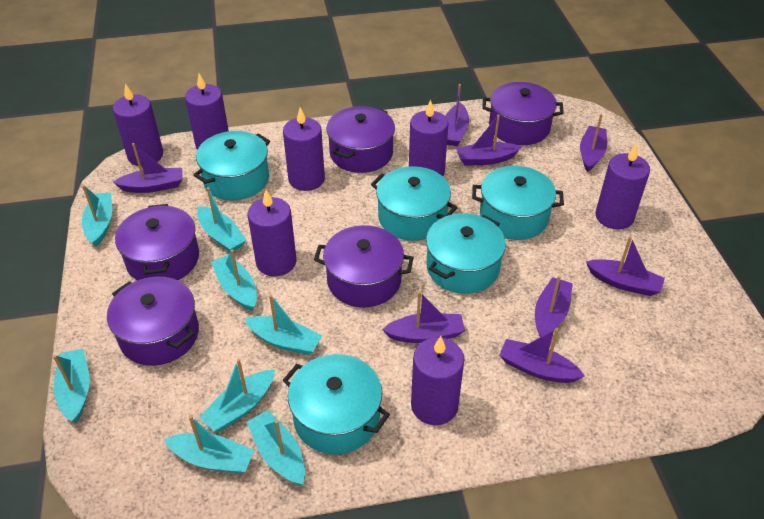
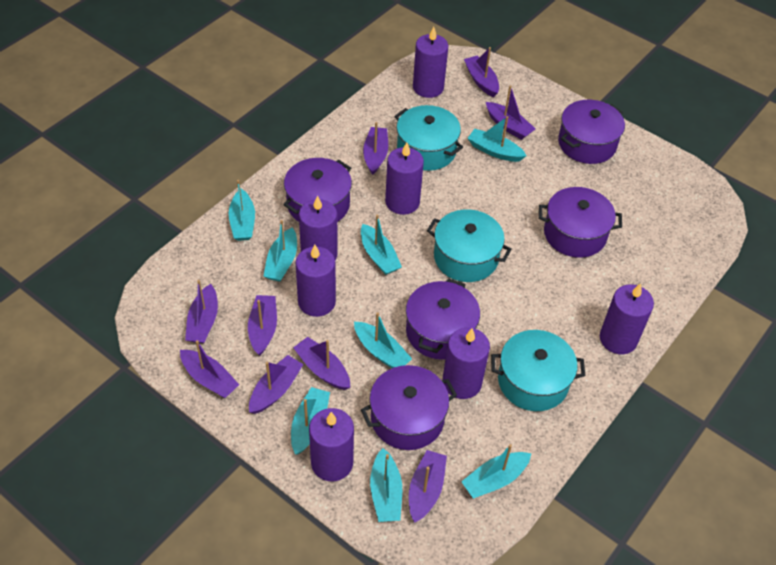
purple boat: [113,143,183,193] [382,291,465,343] [445,84,469,146] [456,115,522,166] [499,328,585,383] [535,276,573,337] [580,114,607,172] [586,236,665,296] = 8 -> [180,340,239,398] [185,280,218,343] [248,295,277,355] [249,355,304,414] [293,337,350,390] [363,122,388,175] [409,450,447,523] [464,47,499,97] [486,85,536,140] = 9
turquoise pot: [193,131,270,200] [283,354,390,455] [371,166,457,241] [426,213,506,294] [472,166,564,240] = 5 -> [394,105,463,171] [427,209,512,282] [491,330,585,411] = 3

